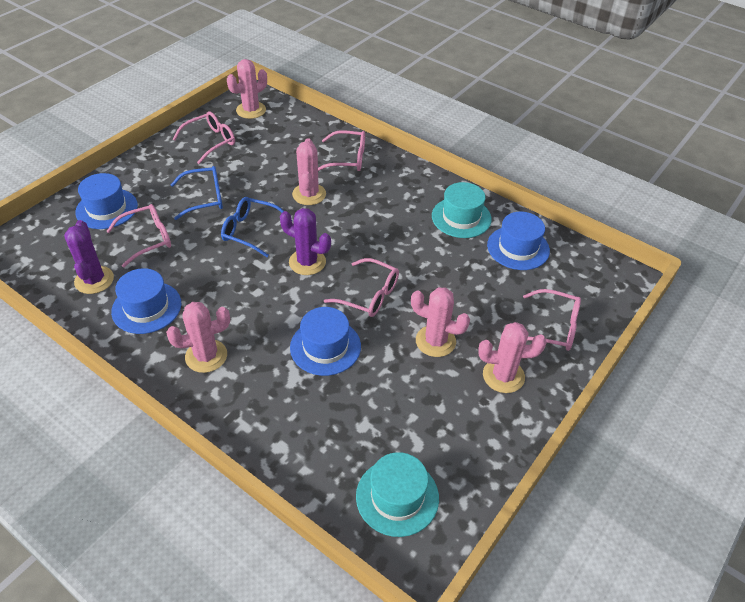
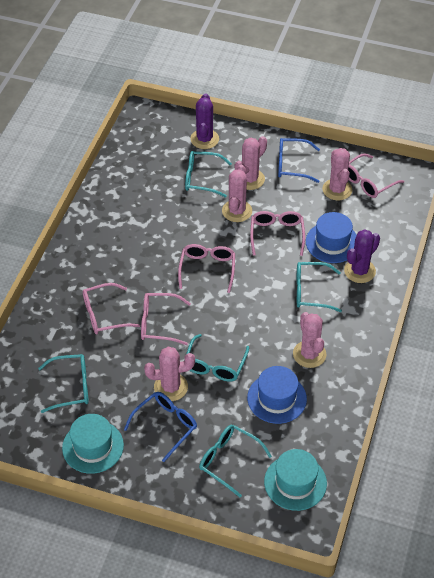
blue hat: [75,173,138,229] [111,268,181,334] [290,307,361,376] [487,212,550,270] = 4 -> [247,366,307,424] [306,212,357,263] = 2
turquoise glasses: none = 0 -> [38,354,89,413] [184,334,249,382] [185,151,232,198] [199,425,272,497] [297,262,342,312] = 5

